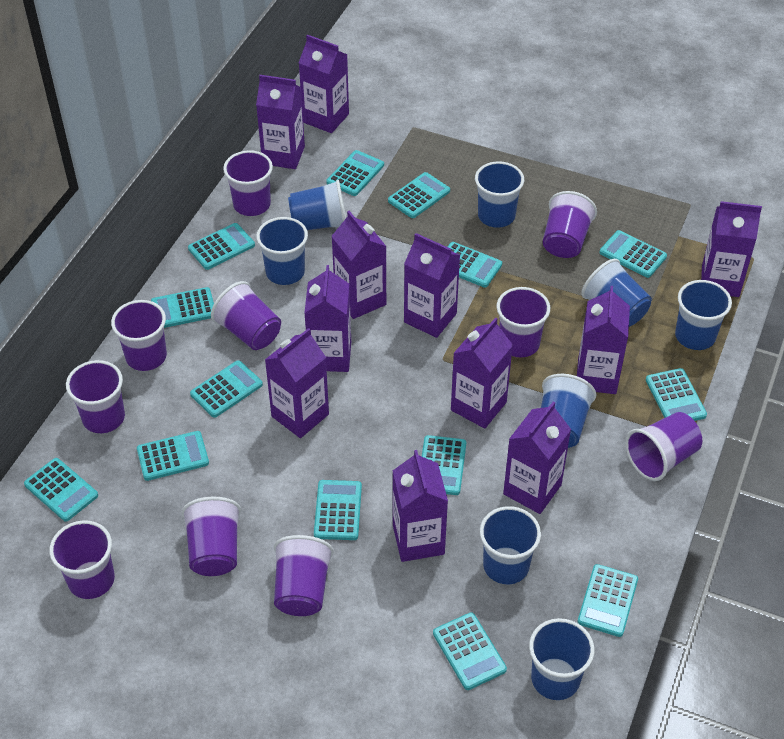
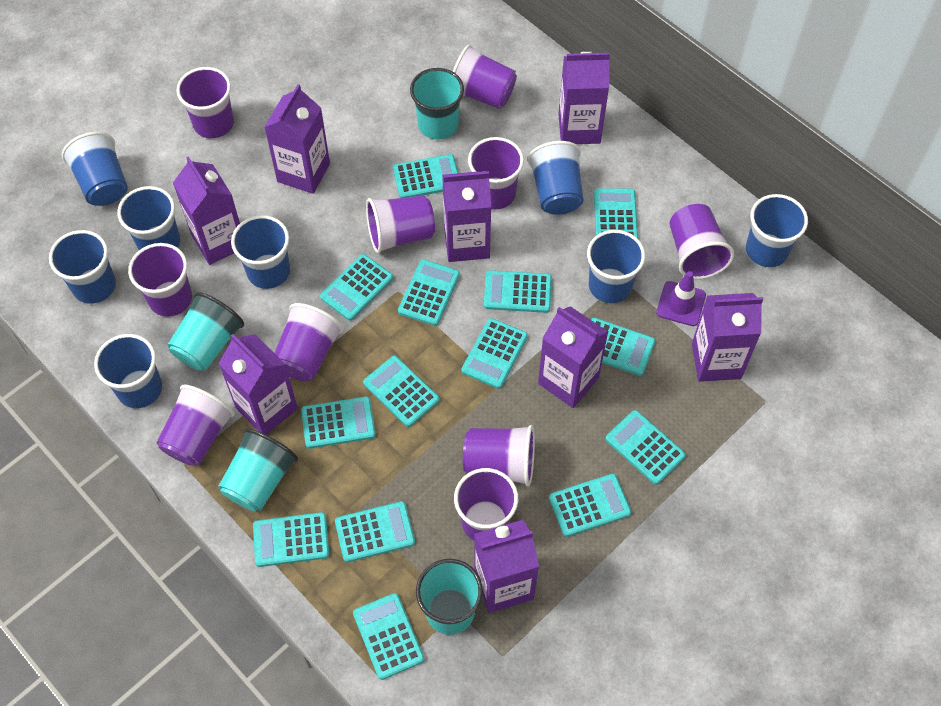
purple carton: [256,75,305,169] [265,328,329,438] [299,35,349,133] [304,265,351,372] [332,211,387,319] [393,450,448,562] [404,233,460,338] [451,318,513,429] [503,402,571,514] [577,286,630,394] [701,201,762,297] = 11 -> [173,156,240,265] [218,334,298,435] [264,84,330,194] [442,171,491,262] [474,520,539,613] [538,306,608,408] [558,52,610,144] [692,293,763,382] = 8
purple traffic cone: none = 0 -> [656,271,706,326] = 1
turquoise cup: none = 0 -> [167,292,244,371] [218,428,298,512] [410,68,464,139] [416,559,483,635] = 4

